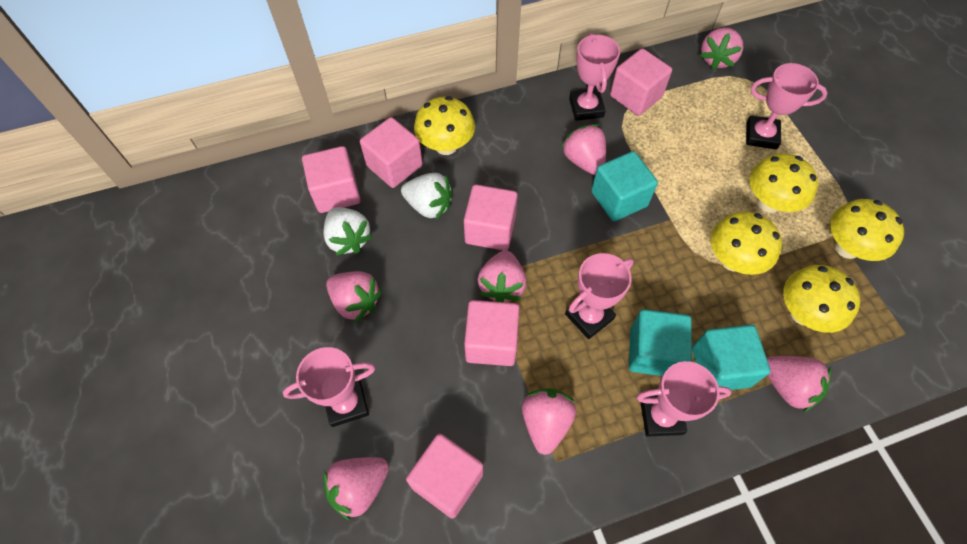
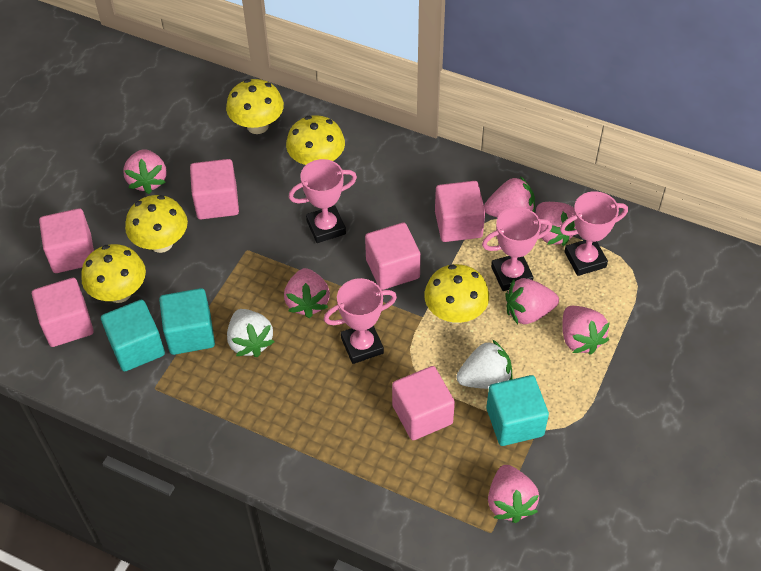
pink trophy: [283,347,376,427] [565,253,634,339] [569,33,620,121] [636,361,732,437] [746,63,828,150] = 5 -> [289,159,357,243] [324,278,397,364] [482,207,552,291] [560,191,628,276] = 4

